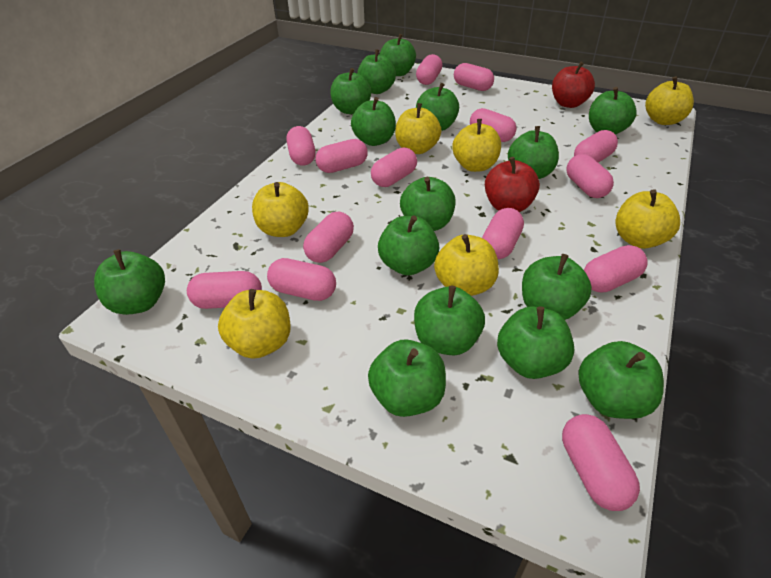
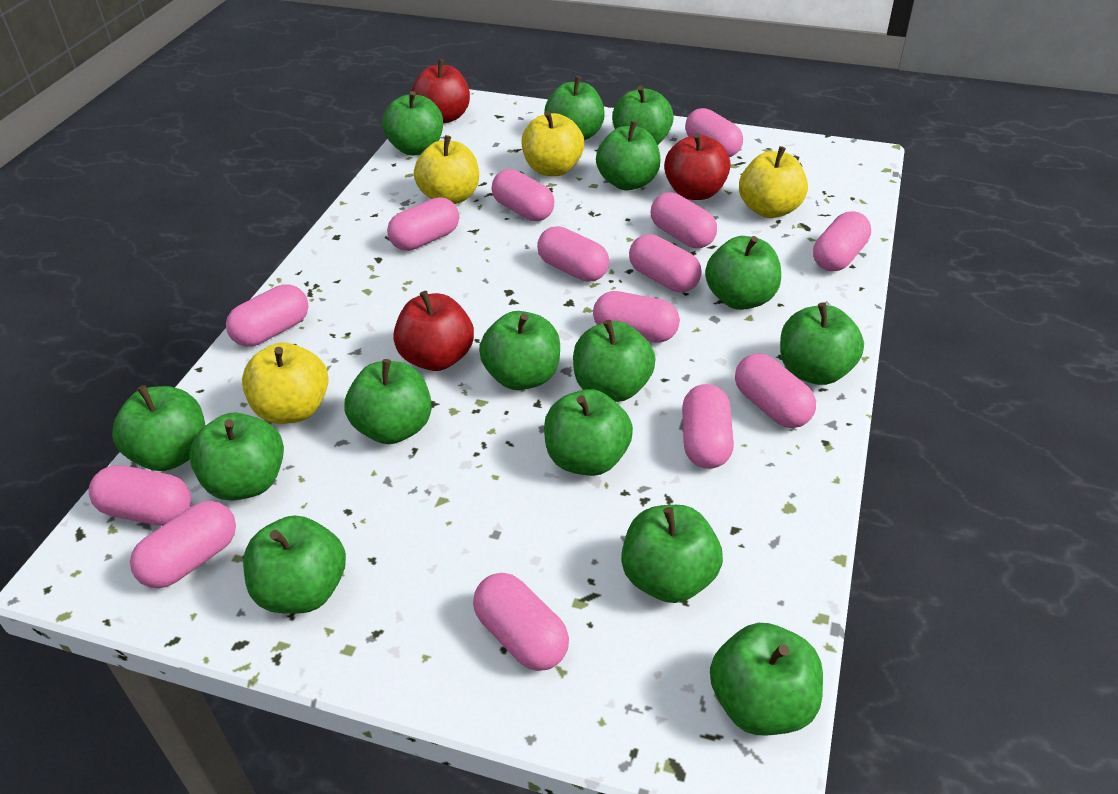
red apple: [485,157,540,212] [552,62,595,108] = 2 -> [393,291,474,371] [412,59,470,124] [664,133,731,200] = 3
yellow apple: [218,289,291,359] [252,182,309,237] [395,103,441,154] [434,234,499,296] [452,119,501,172] [615,189,680,249] [645,76,694,125] = 7 -> [242,343,328,424] [414,135,479,204] [522,111,584,176] [739,146,808,218] = 4

